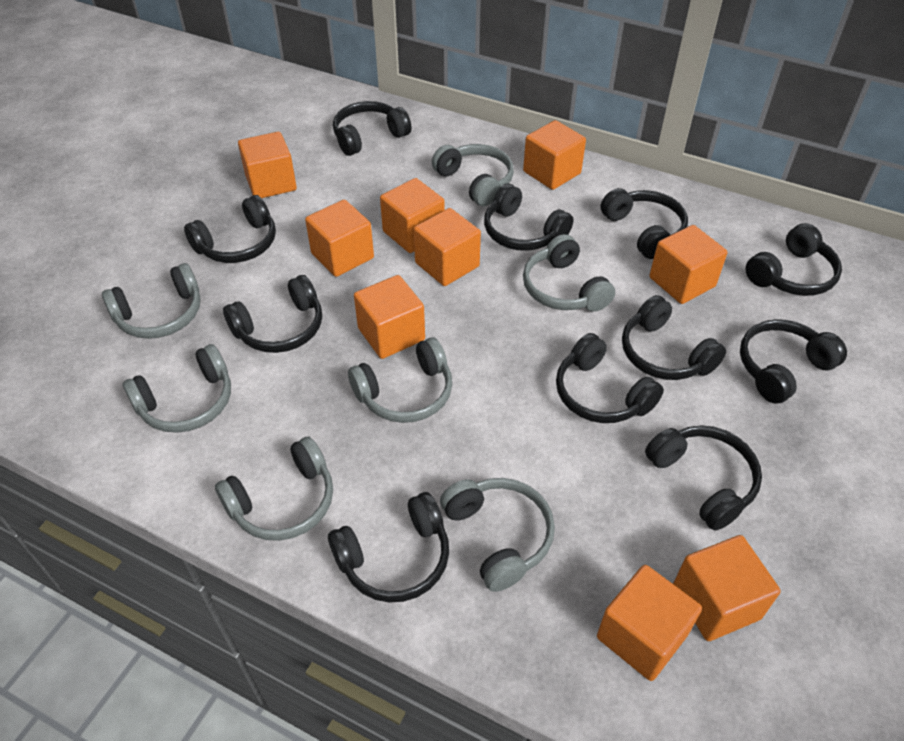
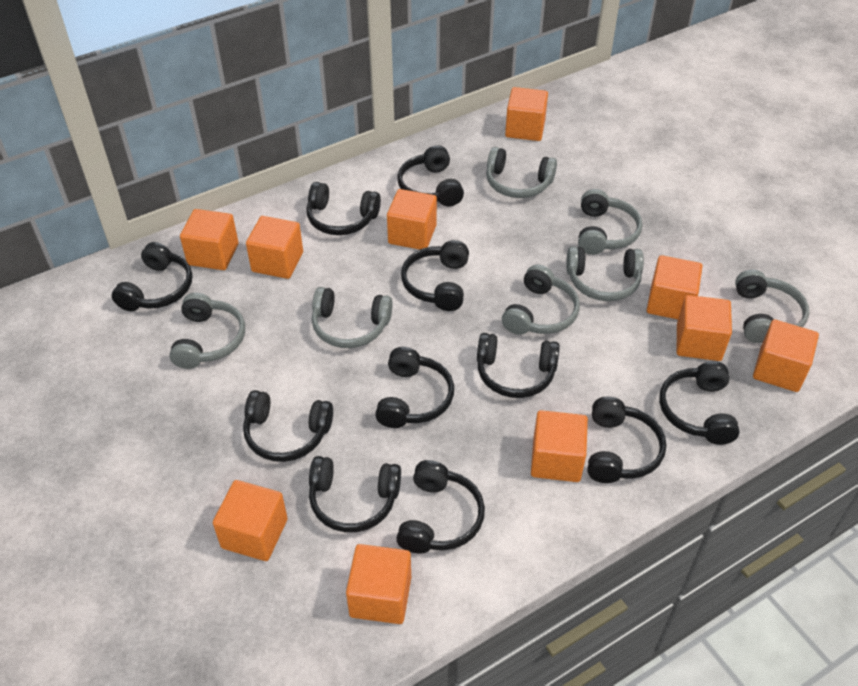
orange cube: [238,132,297,198] [305,200,374,277] [354,275,425,359] [380,178,445,253] [414,208,481,286] [523,120,586,190] [597,565,702,681] [649,225,727,304] [673,535,781,641] = 9 -> [180,209,238,270] [213,480,288,561] [246,216,303,279] [346,544,411,624] [387,189,437,250] [505,87,548,141] [531,410,588,482] [647,255,703,319] [677,295,732,361] [753,319,819,392] = 10

